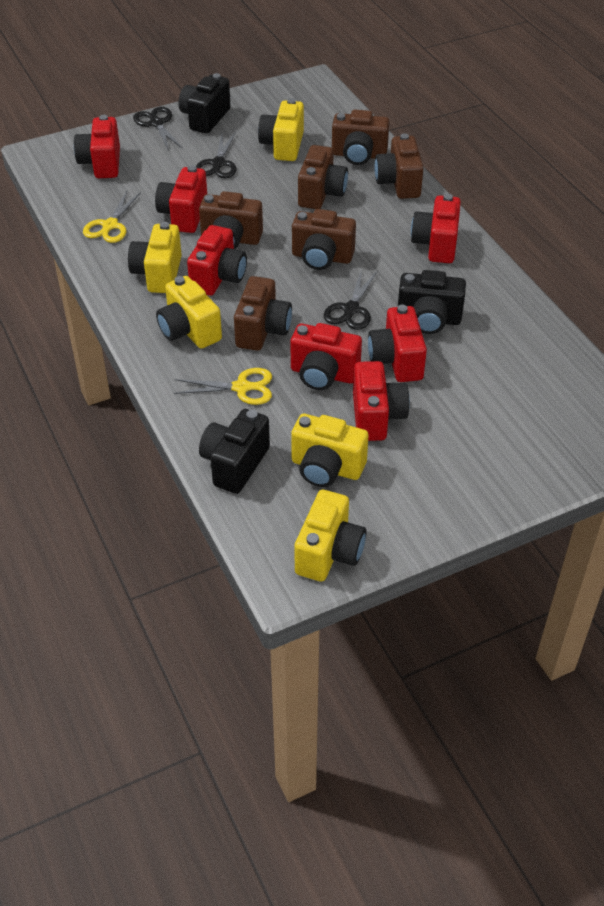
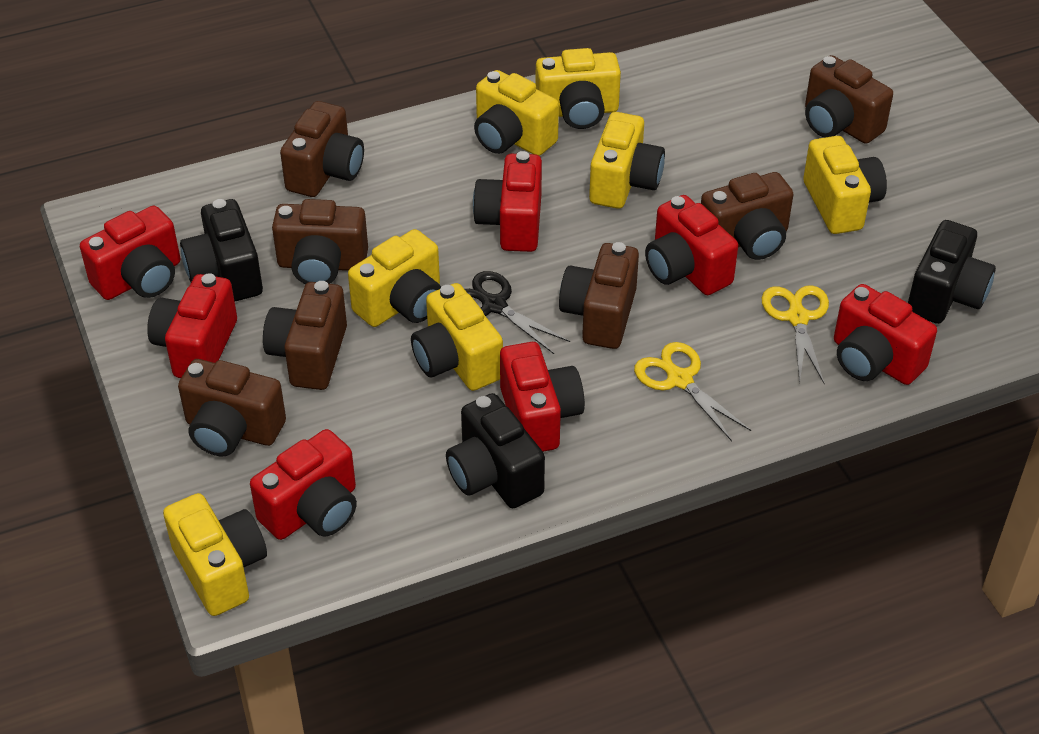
black scissors: [133,107,182,151] [196,132,236,178] [324,269,377,330] = 3 -> [465,271,570,354] = 1
brown camera: [199,191,263,249] [234,276,292,351] [292,209,356,270] [298,145,348,209] [332,110,390,165] [374,133,423,199] = 6 -> [178,359,286,456] [263,281,347,390] [272,199,368,284] [280,101,364,197] [559,242,639,349] [701,172,793,260] [805,55,893,144] = 7
yellow camera: [128,222,182,293] [156,276,222,349] [258,98,304,161] [291,414,369,487] [295,490,366,582] = 5 -> [163,493,267,616] [348,229,441,327] [411,283,503,391] [474,70,559,156] [536,48,621,129] [589,112,665,209] [803,136,887,234] = 7

